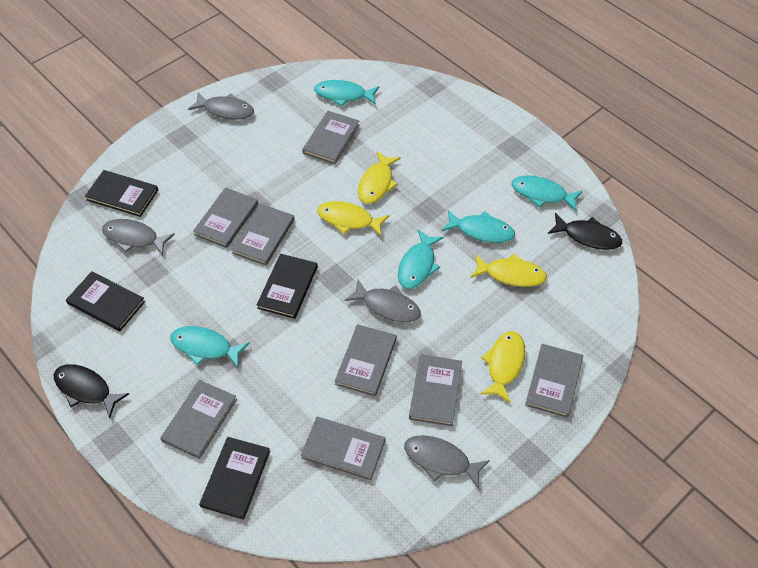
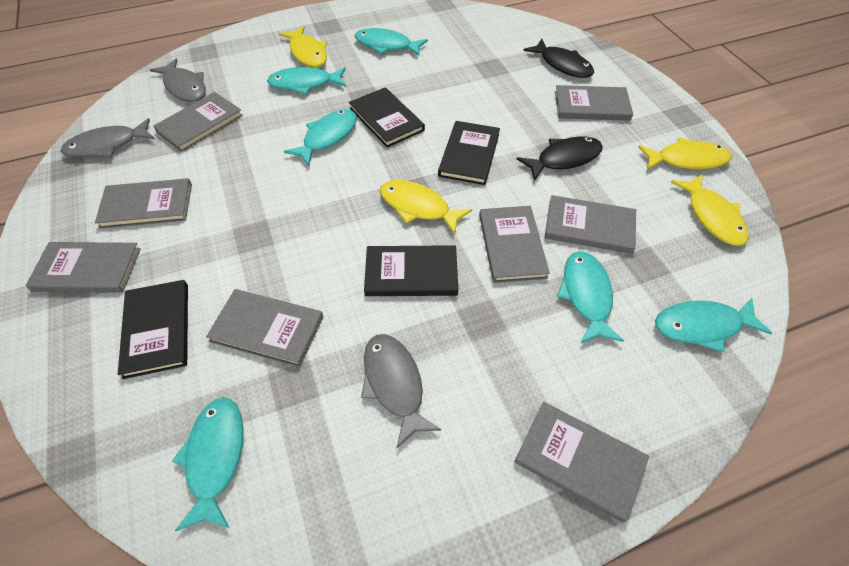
grey fish: [102,219,175,255] [188,93,254,120] [345,280,421,322] [404,435,490,489] = 4 -> [61,118,155,158] [150,59,206,102] [361,334,442,448] = 3
turquoise fish: [170,326,250,368] [314,80,379,106] [398,229,444,289] [441,210,515,243] [512,175,583,211] = 5 -> [172,397,244,532] [267,67,346,95] [284,109,357,166] [355,28,428,56] [557,251,624,343] [655,298,772,353] = 6

